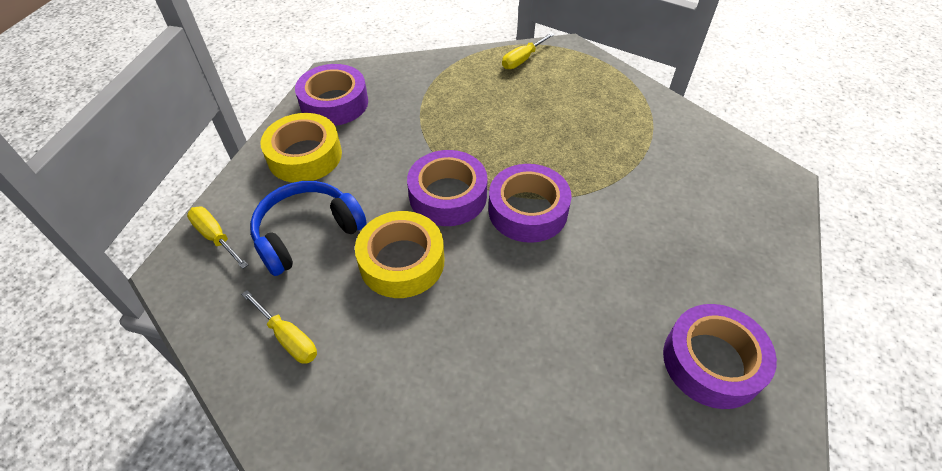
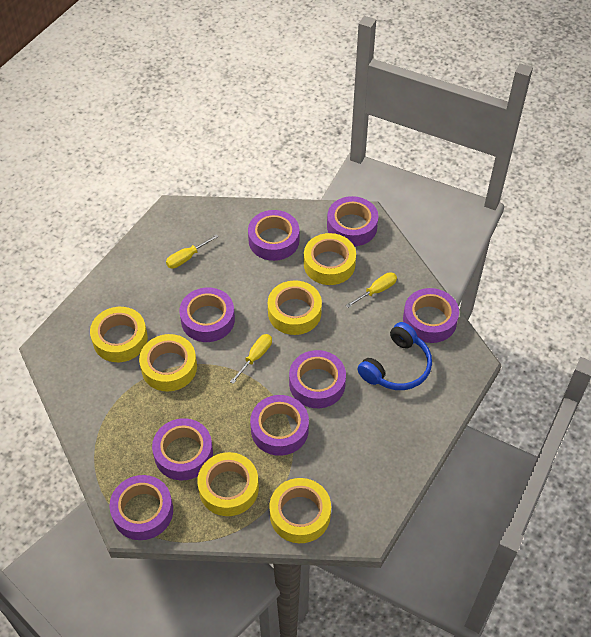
purple tape: [295,64,368,126] [407,150,488,226] [489,164,572,243] [663,304,777,409] = 4 -> [109,475,173,540] [152,418,213,480] [179,287,235,342] [248,210,299,261] [250,395,309,456] [289,350,346,408] [327,196,378,246] [403,288,459,343] = 8
yellow tape: [260,113,342,183] [355,211,444,298] = 2 -> [90,307,148,362] [139,334,197,392] [197,452,259,516] [268,280,322,335] [269,478,331,543] [304,233,356,285] = 6

